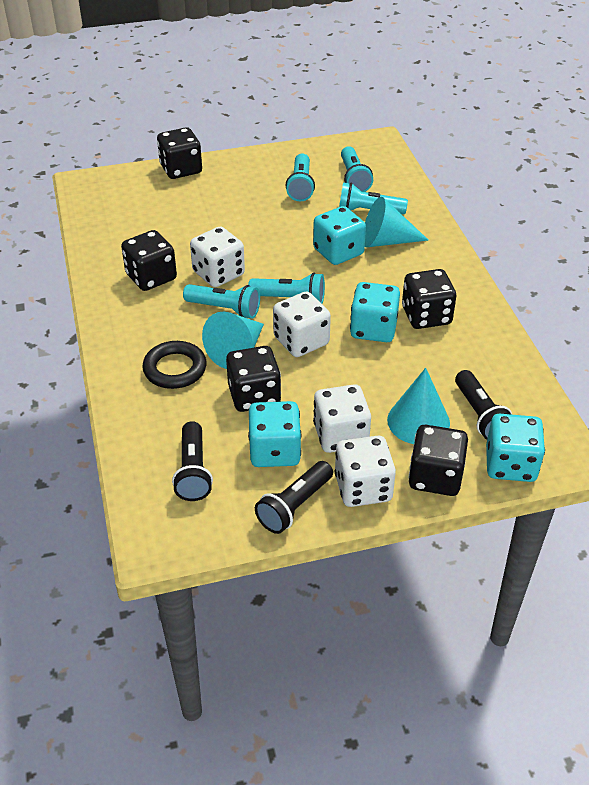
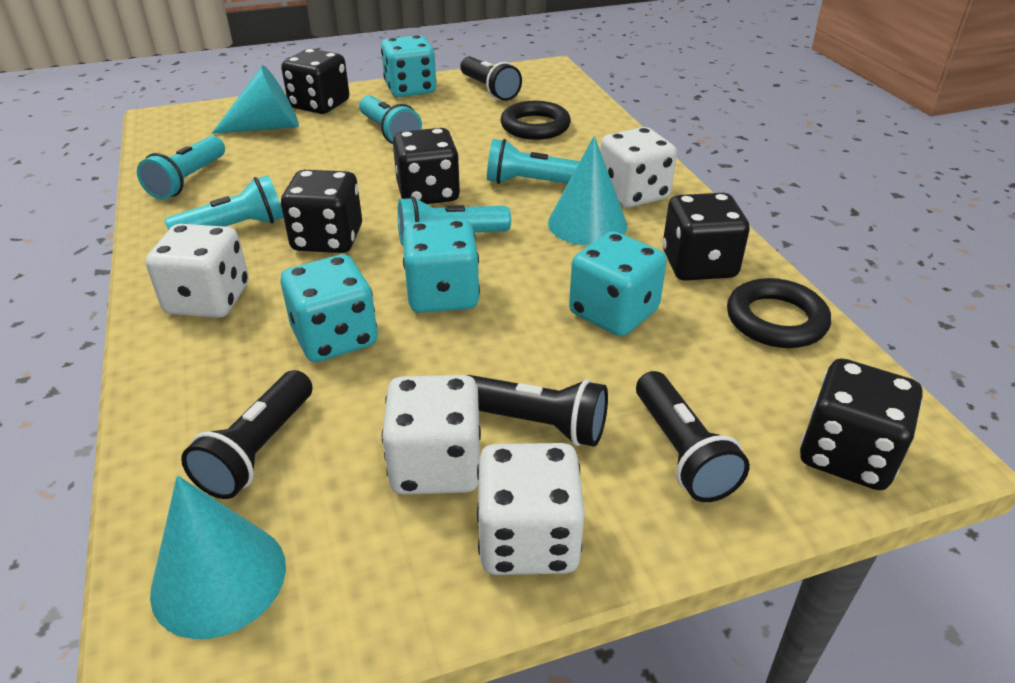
black flashlight: [172,421,213,501] [255,461,333,534] [455,370,512,440] = 3 -> [181,370,312,499] [460,56,522,101] [467,375,608,447] [636,371,750,502] = 4
black ring: [142,341,207,389] = 1 -> [500,101,571,140] [727,278,831,348] = 2

